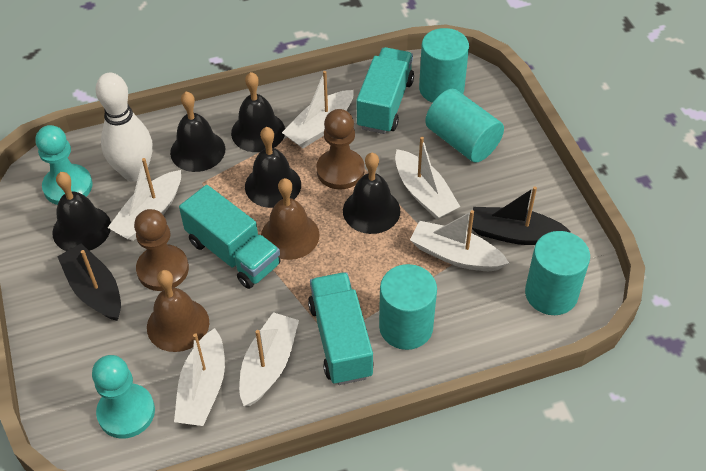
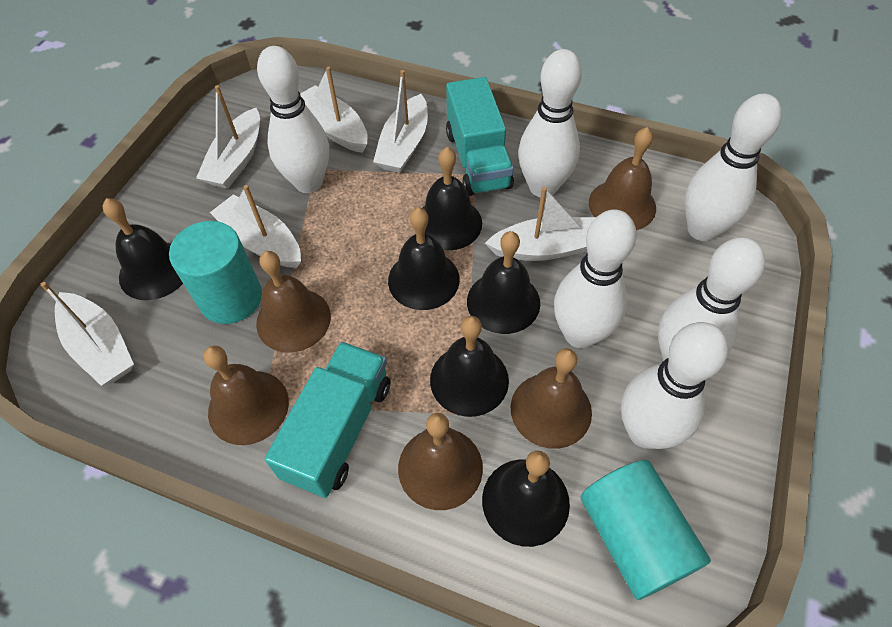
black bell: [52,172,111,251] [170,91,225,172] [231,72,285,152] [245,127,301,208] [343,153,400,234] = 5 -> [102,198,183,300] [388,207,460,310] [422,147,482,251] [430,316,509,417] [467,231,540,334] [482,451,570,547] = 6
black boat: [57,244,121,321] [472,187,571,245] = 2 -> none = 0
brown bell: [147,270,209,352] [261,178,319,260] = 2 -> [204,346,289,445] [256,251,331,353] [398,413,483,510] [511,348,592,449] [589,127,656,230] = 5
brown pawn: [134,209,189,291] [316,109,365,190] = 2 -> none = 0
turquoise cylinder: [379,264,437,350] [419,28,469,103] [425,89,504,163] [525,231,590,315] = 4 -> [169,221,262,324] [581,460,711,600] = 2
turquoise pawn: [35,125,93,205] [92,355,155,439] = 2 -> none = 0
turquoise truck: [179,185,281,289] [308,272,374,385] [357,47,414,134] = 3 -> [265,342,390,498] [446,77,514,196] = 2
white bowling pin: [96,73,153,182] = 1 -> [257,46,329,193] [518,49,582,198] [554,210,637,348] [621,322,728,449] [658,237,765,361] [685,94,782,241] = 6

